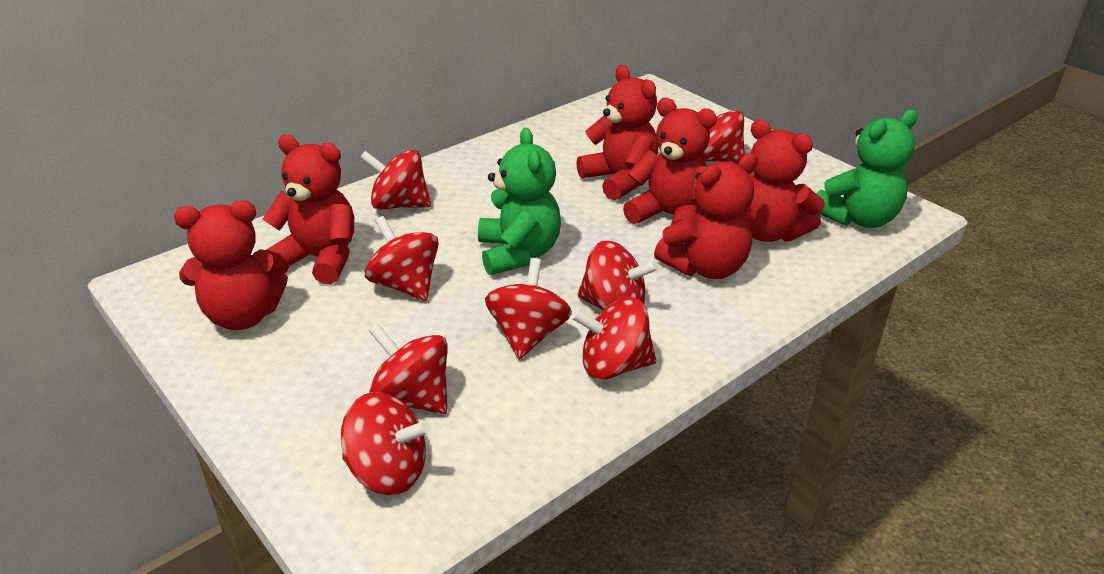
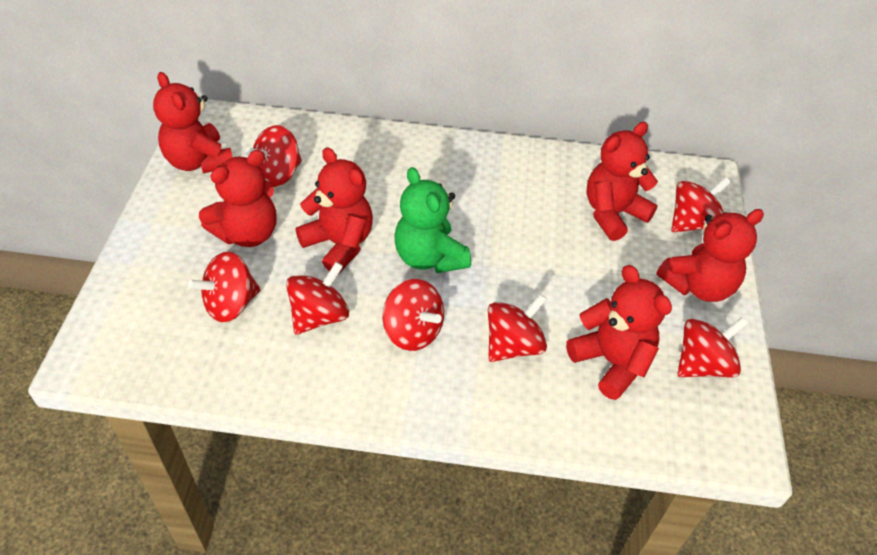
green teddy bear: [478,128,561,275] [816,110,918,228] = 2 -> [394,167,471,273] = 1
red spinning top: [341,392,431,495] [360,150,431,210] [365,216,439,301] [369,324,447,414] [485,258,572,359] [571,297,656,380] [577,241,659,310] [691,106,745,164] = 8 -> [188,251,261,322] [246,125,302,187] [286,262,349,335] [383,279,444,351] [488,294,547,362] [671,177,731,232] [677,317,748,377] = 7

